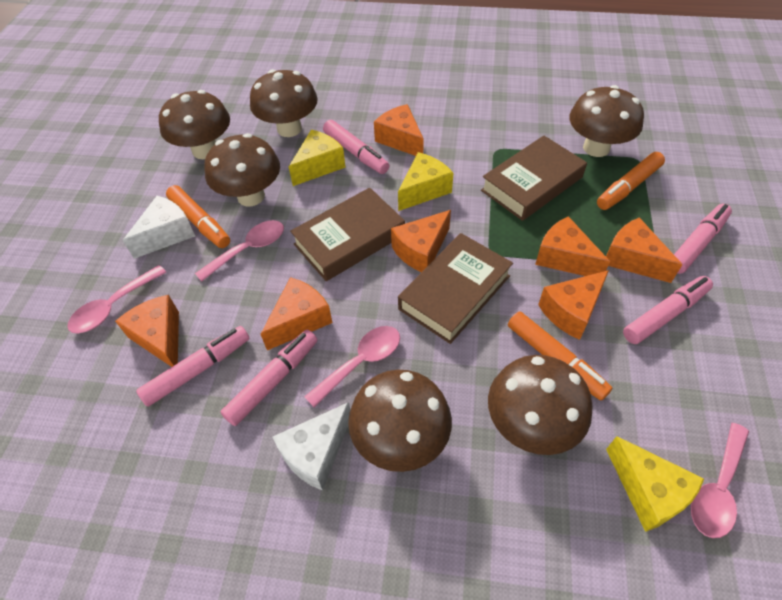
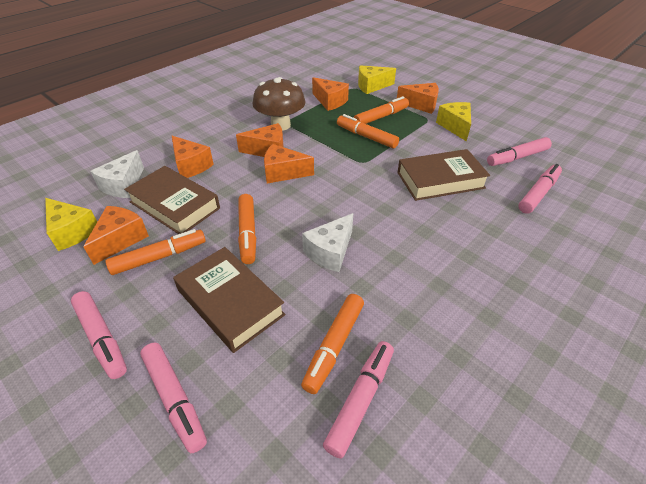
brown mushroom: [159,90,230,159] [204,133,280,206] [250,69,318,137] [348,370,452,472] [488,355,593,455] [570,85,644,157] = 6 -> [252,77,305,131] = 1
orange cheese: [115,295,179,367] [261,277,332,350] [374,104,424,156] [391,210,451,272] [535,216,610,276] [538,270,609,340] [606,217,683,283] = 7 -> [83,206,149,265] [172,136,214,178] [236,123,284,157] [264,144,314,183] [312,77,349,111] [397,83,439,114] = 6
orange marker: [166,185,230,248] [508,311,612,401] [597,152,665,210] = 3 -> [105,229,206,275] [238,194,256,264] [301,294,364,394] [337,114,399,149] [354,96,409,124] = 5
pink spoon: [67,265,166,333] [195,220,284,282] [304,326,400,407] [691,423,749,538] = 4 -> none = 0

